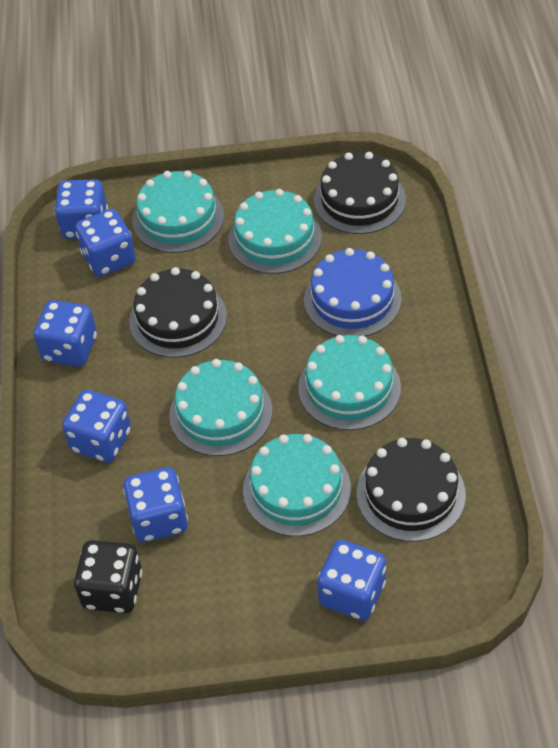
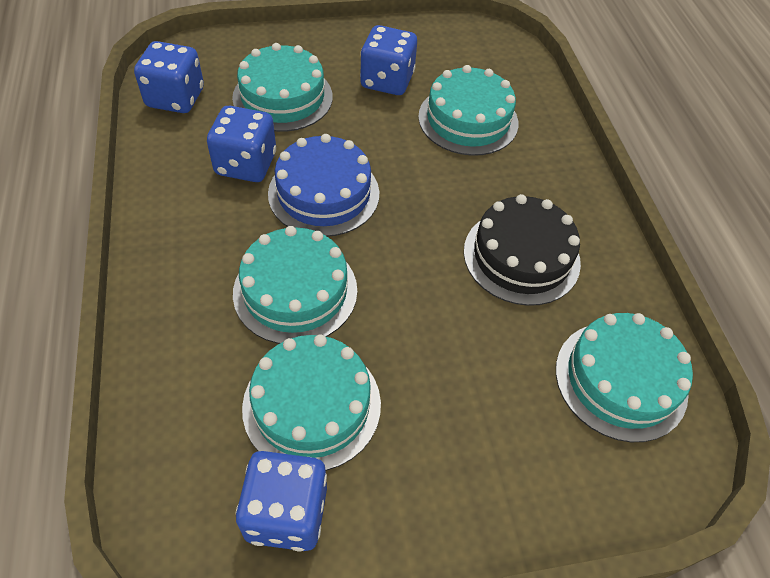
black cake: [129,267,227,358] [314,152,406,234] [356,438,466,542] = 3 -> [464,194,581,306] = 1
black dice: [74,540,142,613] = 1 -> none = 0
blue dice: [34,300,97,367] [55,179,108,239] [62,390,131,463] [75,209,136,277] [123,467,188,542] [317,540,386,621] = 6 -> [134,41,204,113] [207,106,276,182] [236,451,327,551] [360,25,417,95] = 4

